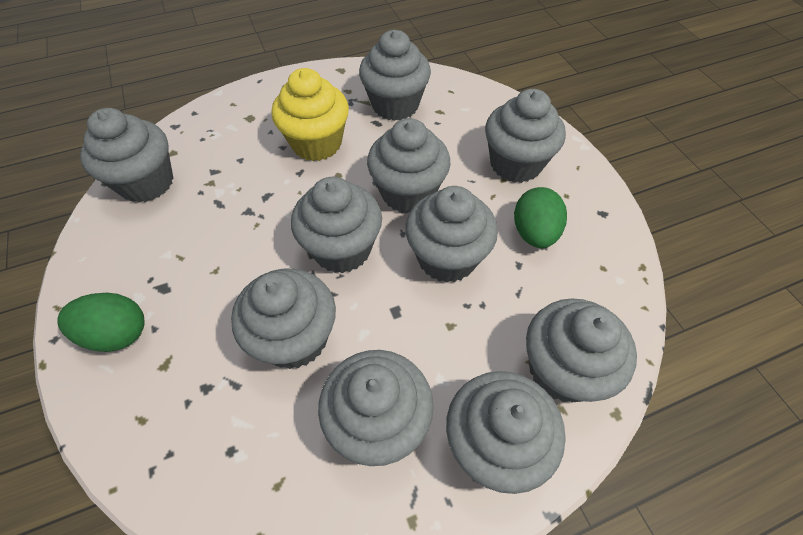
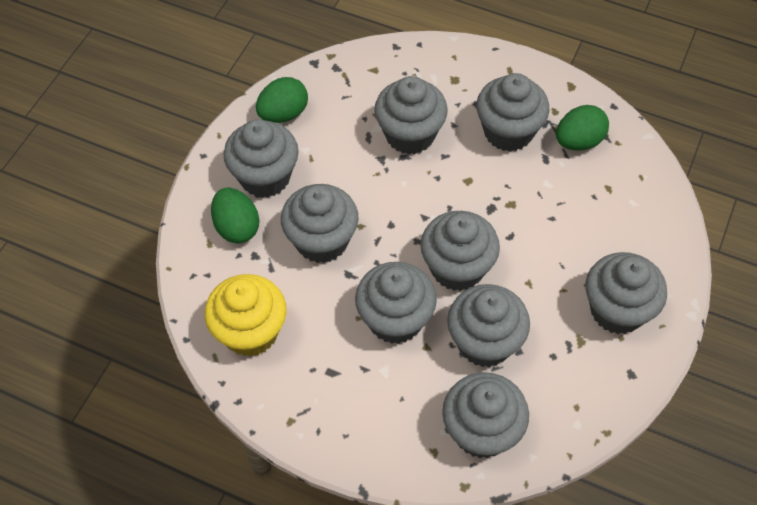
green egg: [57,293,144,352] [514,187,567,248] = 2 -> [211,188,259,243] [256,77,308,123] [556,105,609,151] = 3
grey cupcake: [80,108,174,203] [231,268,336,369] [291,177,382,273] [318,350,434,466] [359,30,431,121] [367,118,450,213] [405,186,498,283] [446,371,566,494] [485,89,566,183] [526,298,637,402] = 10 -> [224,119,299,198] [281,184,359,263] [355,262,437,344] [374,76,448,155] [420,211,500,291] [442,372,529,458] [447,284,530,367] [476,73,549,152] [586,252,667,334] = 9

